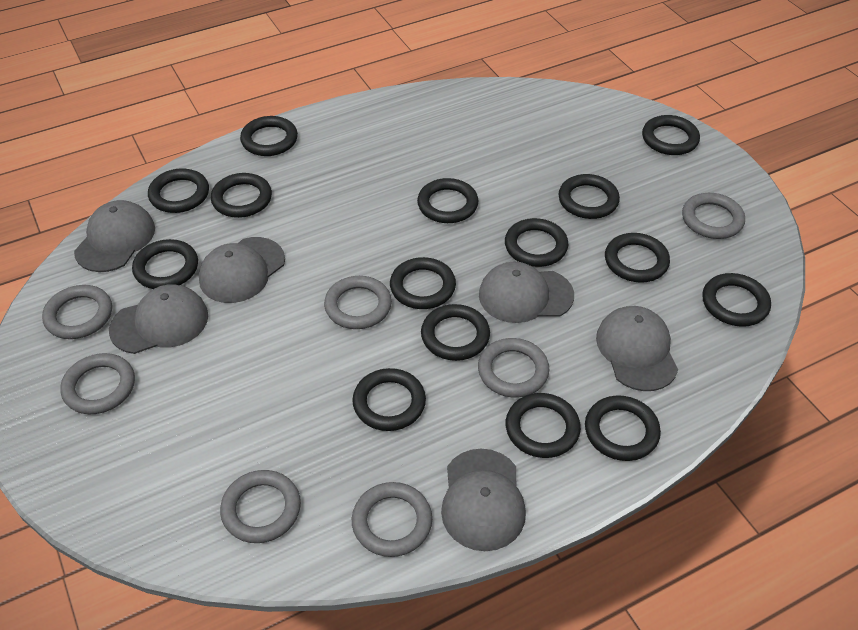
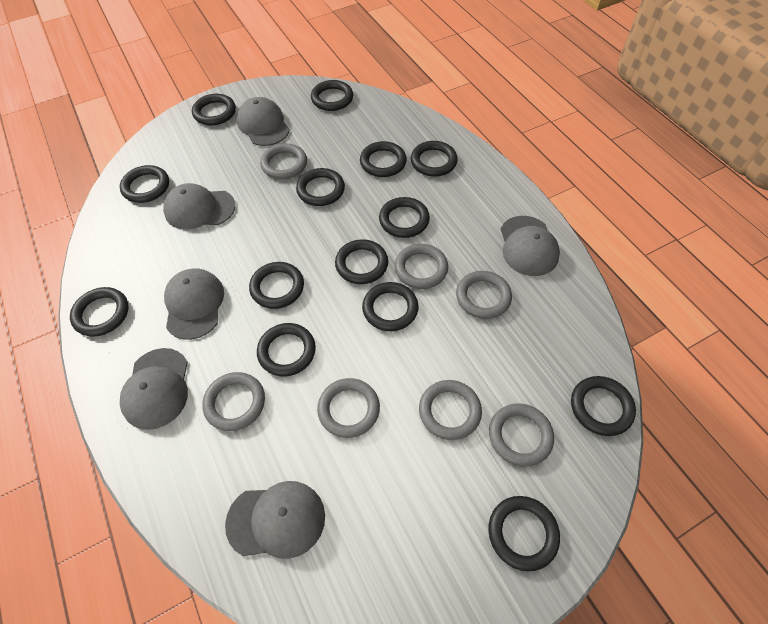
black ring: [132,239,198,289] [148,168,209,213] [211,173,272,218] [240,116,298,156] [352,368,426,431] [390,257,456,309] [417,178,478,223] [421,304,490,361] [505,218,568,267] [506,393,581,458] [558,174,620,219] [585,396,661,461] [605,233,670,283] [642,115,700,155] [702,273,771,327] = 15 -> [70,287,129,337] [120,165,169,203] [192,94,236,126] [249,262,304,309] [257,323,316,376] [296,168,345,206] [311,80,353,111] [335,239,388,284] [360,141,407,177] [362,282,419,331] [379,197,430,238] [411,141,458,177] [488,496,560,571] [571,376,636,436] = 14

